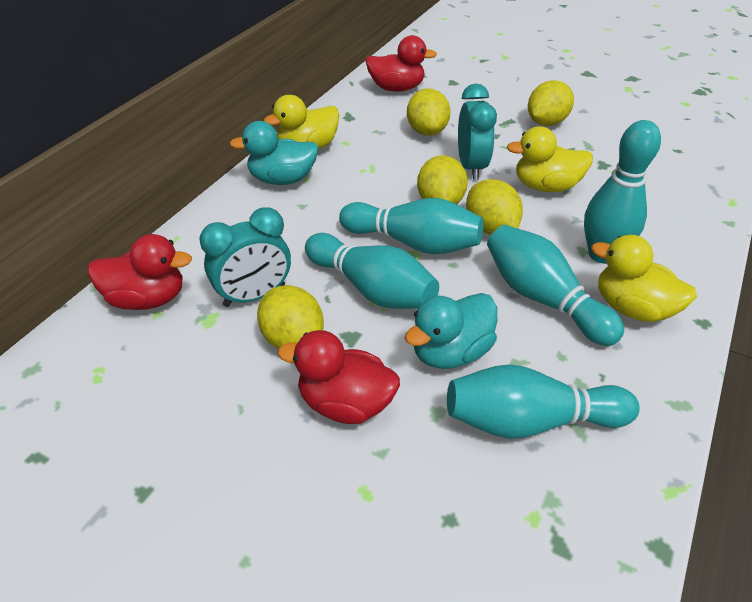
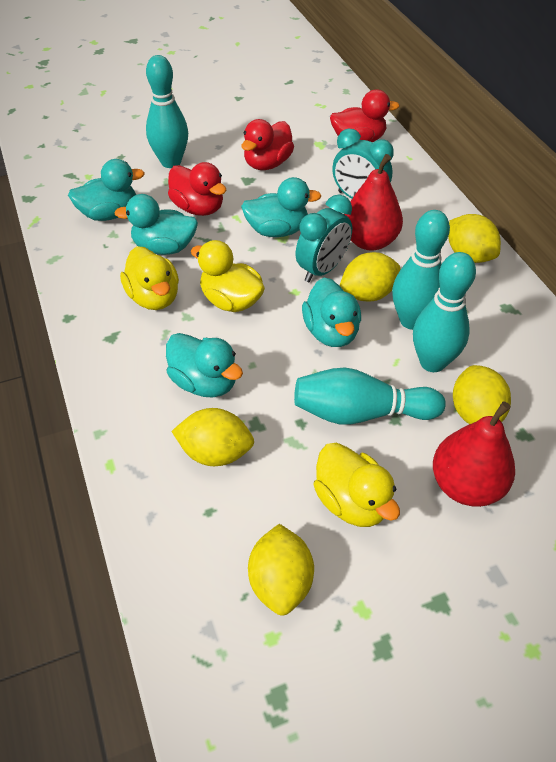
red pear: none = 0 -> [344,154,403,250] [433,401,515,507] = 2
turquoise bowling pin: [305,233,439,309] [339,198,484,254] [447,364,640,439] [487,225,624,346] [584,120,661,264] = 5 -> [146,55,188,168] [294,368,446,425] [392,210,450,330] [413,252,476,372] = 4
turquoise duck: [229,121,319,185] [405,293,497,369] = 2 -> [68,159,145,221] [114,194,198,255] [166,333,243,397] [241,177,322,237] [302,278,361,347] = 5

